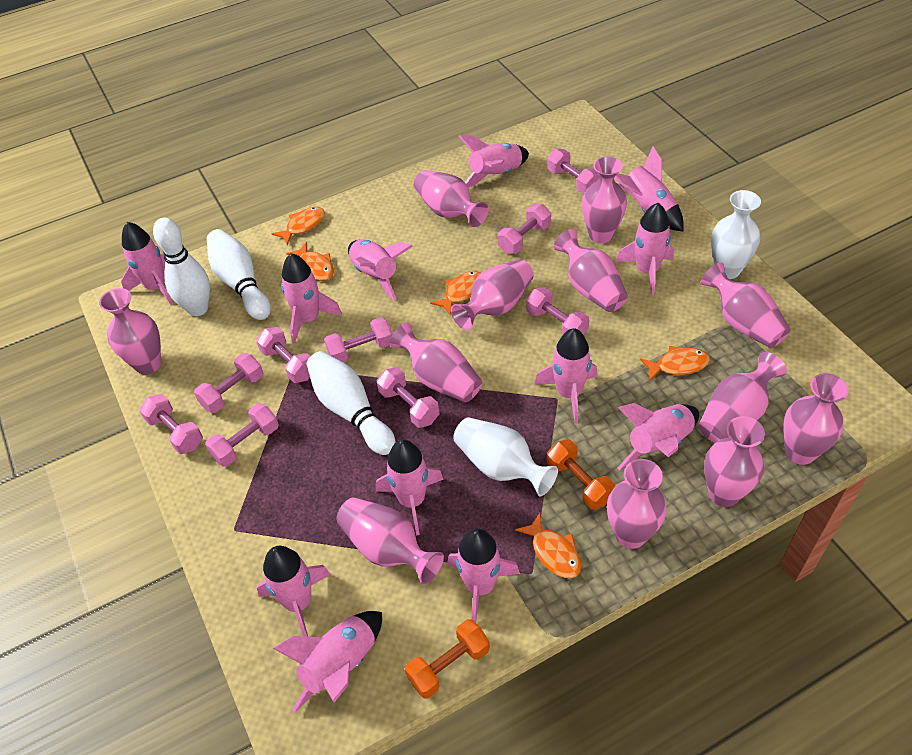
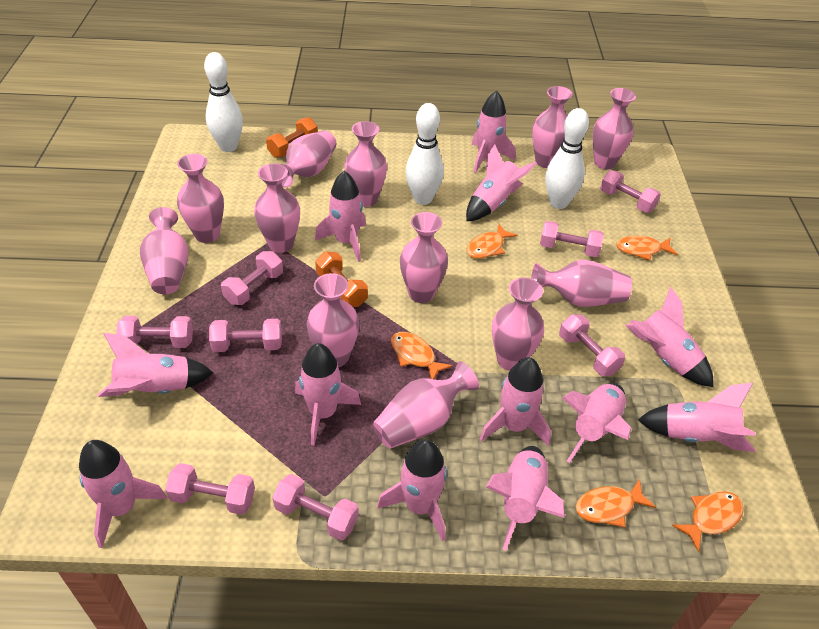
pink dumbbell: [139,394,203,454] [194,353,263,413] [205,403,279,467] [256,327,310,383] [324,317,392,362] [377,367,439,428] [498,204,551,254] [526,287,589,335] [547,149,600,194] = 9 -> [116,316,193,348] [165,463,255,515] [209,319,282,352] [221,251,283,305] [272,474,359,541] [540,221,604,257] [559,314,625,376] [600,170,661,213] = 8
white vase: [453,417,558,496] [711,190,761,279] = 2 -> none = 0

